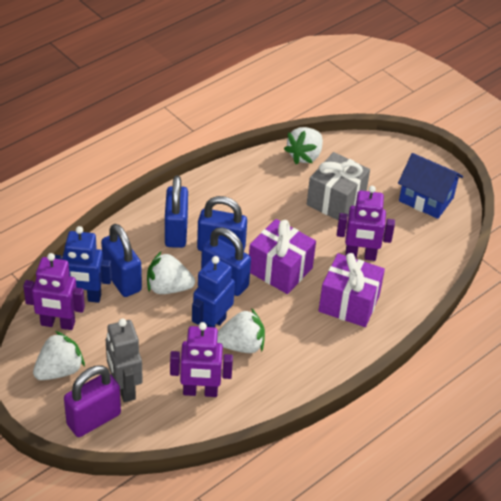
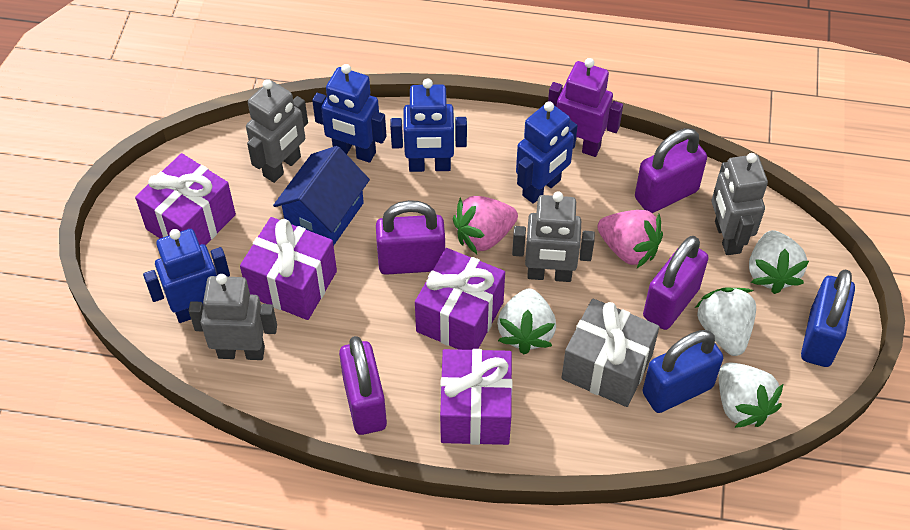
blue padlock: [101,224,142,297] [165,176,188,248] [197,196,247,252] [201,228,251,296] = 4 -> [642,330,723,413] [801,270,855,367] = 2
blue robot: [55,226,112,303] [192,256,235,327] = 2 -> [143,229,230,323] [312,64,386,163] [390,78,467,172] [516,101,578,204] = 4
grey robot: [106,319,143,402] = 1 -> [189,274,277,360] [246,79,308,183] [512,191,595,282] [712,153,768,255] = 4
pink strawberry: none = 0 -> [453,196,518,254] [597,210,663,268] = 2
purple gift: [249,219,316,294] [319,253,385,327] = 2 -> [135,153,236,245] [240,217,337,320] [415,248,505,350] [440,349,513,445] = 4
purple padlock: [64,365,121,437] = 1 -> [339,336,387,435] [376,200,445,275] [635,128,707,213] [643,236,709,330] = 4
purple robot: [23,253,85,330] [170,322,233,397] [337,186,395,261] = 3 -> [548,58,623,157] = 1

